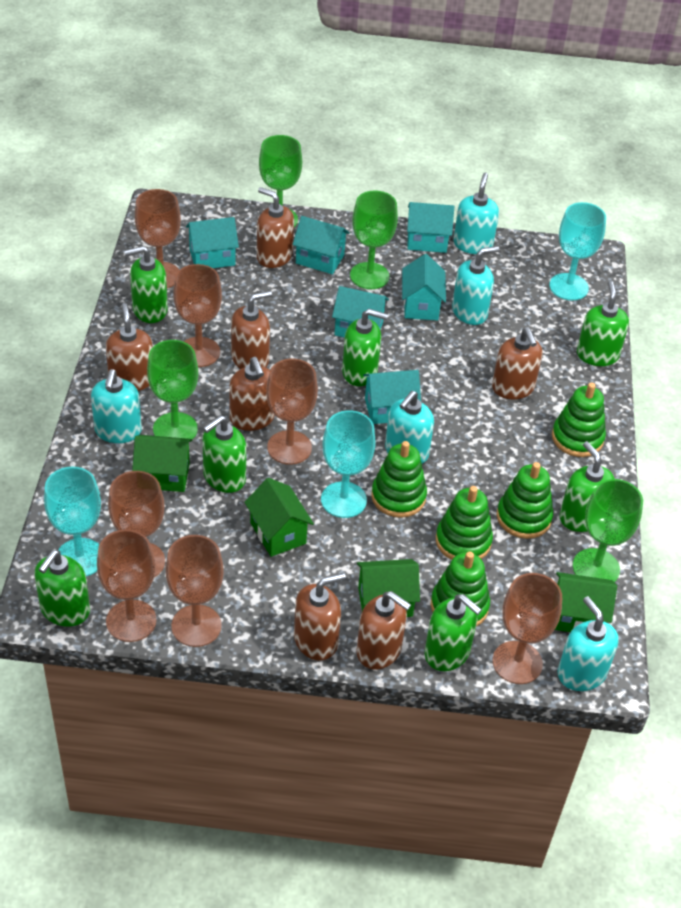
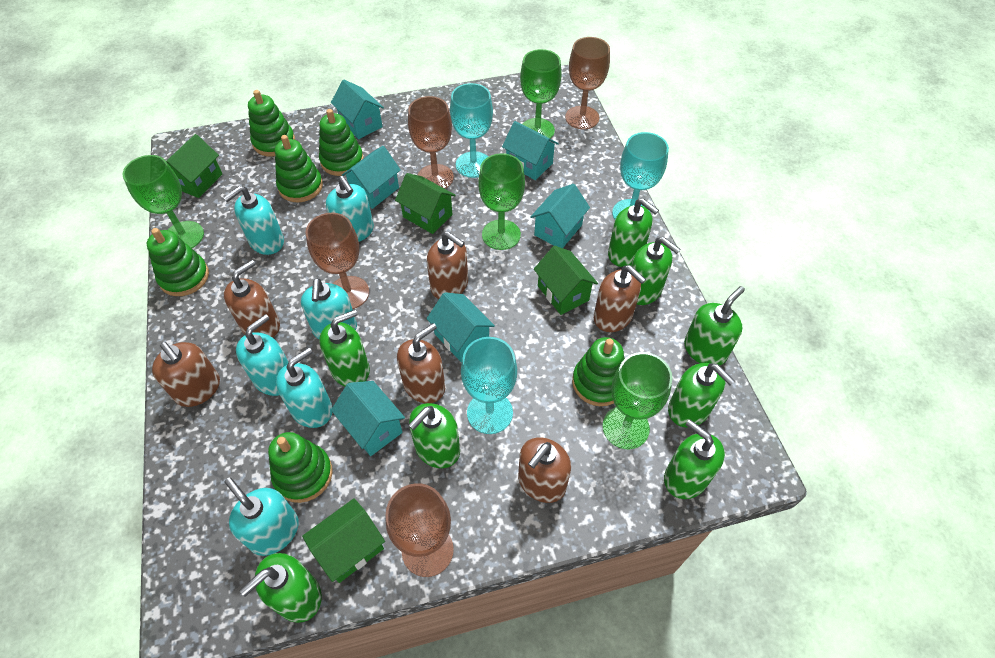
brown goblet: [97,529,157,642] [108,471,165,578] [135,189,181,288] [166,535,224,647] [173,264,222,367] [266,358,318,465] [493,573,562,684] = 7 -> [306,213,369,309] [386,483,454,577] [408,96,454,189] [565,37,610,129] = 4
brown soap dispenser: [106,303,153,391] [229,357,275,431] [231,291,272,369] [257,187,294,268] [294,573,346,660] [356,591,411,669] [492,327,542,399] = 7 -> [152,342,220,407] [224,260,280,337] [397,323,445,403] [427,231,468,299] [518,437,571,503] [594,265,646,332] = 6
green soap dispenser: [34,550,90,627] [124,246,168,323] [202,415,246,493] [342,309,388,386] [425,594,482,671] [559,441,615,532] [577,281,629,366] = 7 -> [240,553,322,623] [320,310,370,386] [408,403,460,468] [608,198,659,267] [631,237,680,305] [664,419,725,499] [668,363,735,428] [684,286,745,366] = 8
green stacking toy: [371,441,427,518] [430,551,490,627] [436,486,493,560] [497,462,553,539] [552,383,606,457] = 5 -> [146,228,209,296] [248,90,295,157] [268,432,333,503] [275,135,323,202] [319,109,363,176] [572,337,625,406] = 6
turquoise soap dispenser: [91,369,142,443] [385,391,434,464] [452,246,499,325] [453,173,499,254] [558,596,619,691] = 5 -> [223,186,284,255] [224,477,299,556] [236,314,288,396] [276,347,333,428] [301,278,357,340] [326,176,374,242] = 6

